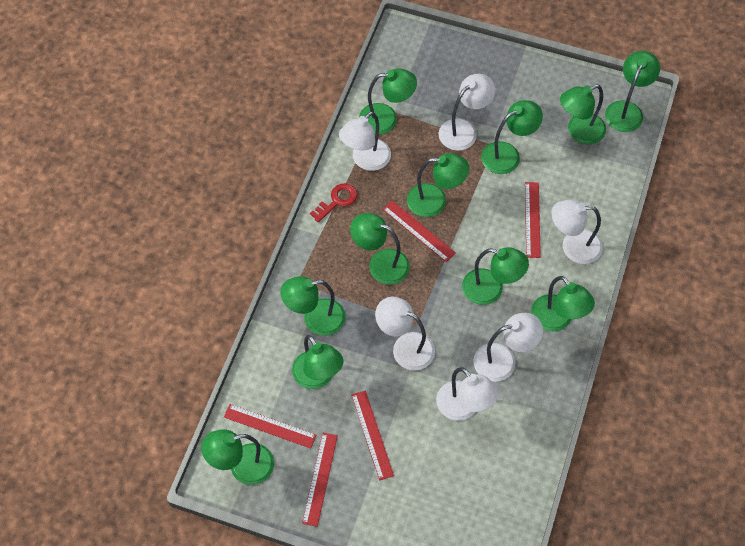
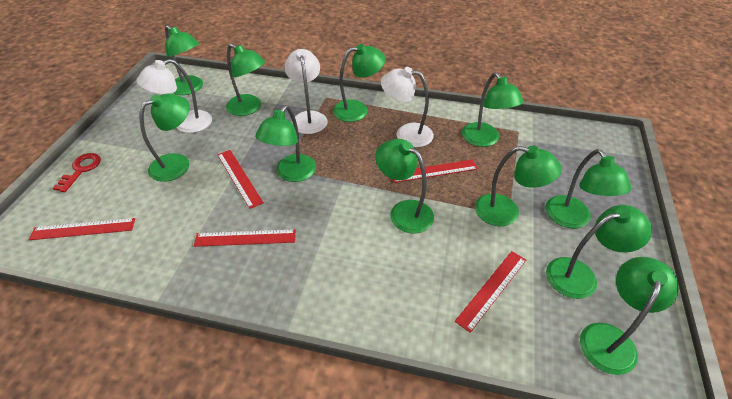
white lamp: [339,112,391,171] [375,297,435,371] [436,367,499,420] [439,74,495,151] [473,313,543,382] [551,200,603,264] = 6 -> [137,59,212,133] [284,49,328,134] [381,67,434,147] = 3

